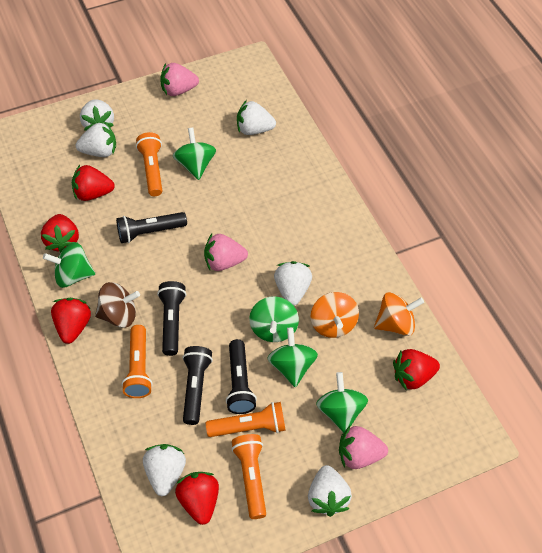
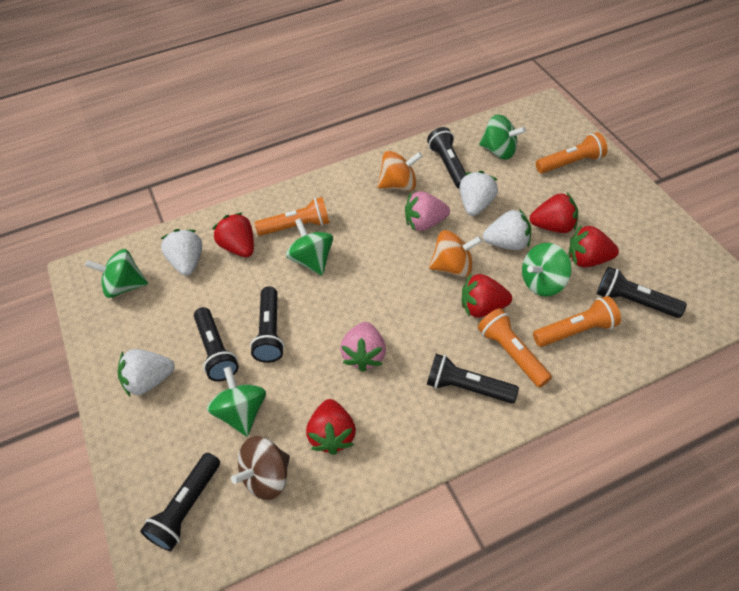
black flashlight: [116,212,187,243] [157,281,186,356] [183,346,213,425] [226,339,257,414] = 4 -> [140,453,220,551] [194,307,239,381] [250,286,284,363] [427,127,466,189] [427,354,519,404] [597,267,687,318] = 6
pink strawberry: [160,63,199,96] [204,234,248,271] [339,426,388,469] = 3 -> [340,322,386,372] [405,192,450,231] = 2
white strawberry: [76,122,116,157] [80,99,114,131] [143,444,186,496] [237,100,276,135] [274,261,312,306] [308,465,352,517] = 6 -> [118,349,175,396] [160,229,202,276] [460,171,498,216] [483,209,531,250] = 4

